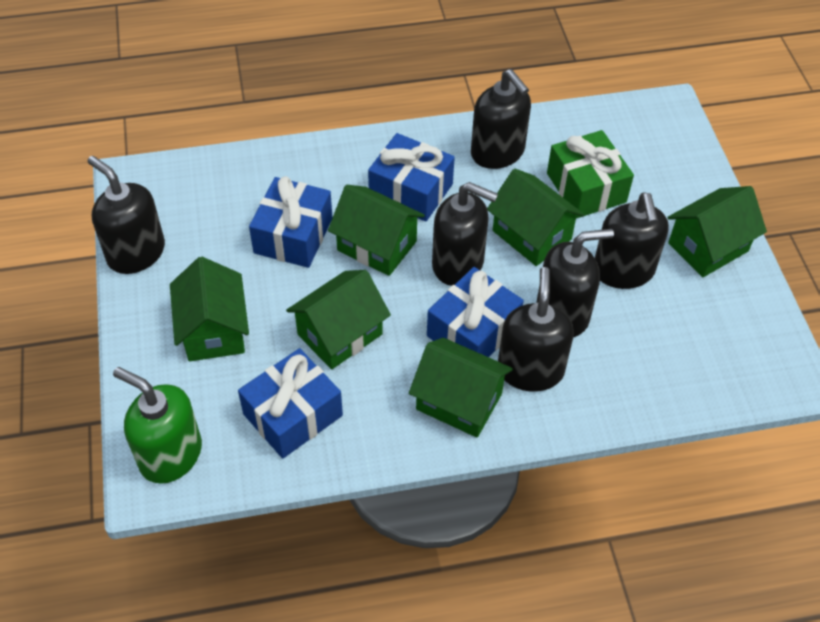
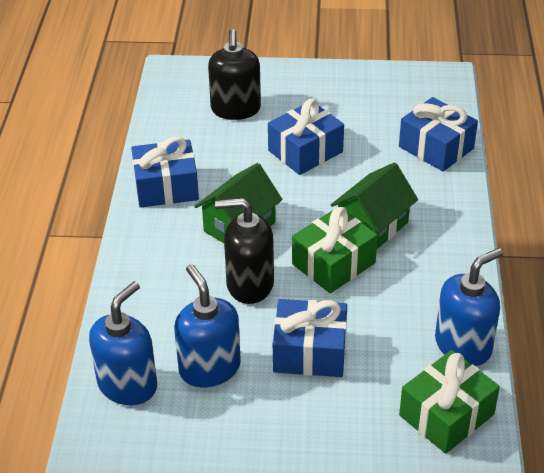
black soap dispenser: [87,156,165,274] [432,182,498,286] [471,69,531,169] [498,267,574,391] [536,229,614,337] [595,192,669,289] = 6 -> [208,29,261,120] [215,198,274,304] = 2
blue soap dispenser: none = 0 -> [89,281,157,405] [174,264,241,387] [435,248,503,366] = 3
green gift: [547,130,634,218] = 1 -> [292,207,378,293] [399,350,500,454] = 2
green house: [170,257,249,361] [286,270,391,369] [328,185,425,276] [409,338,513,437] [487,169,585,266] [667,186,767,277] = 6 -> [194,163,283,243] [331,162,418,249] = 2
green soap dispenser: [113,367,202,484] = 1 -> none = 0

